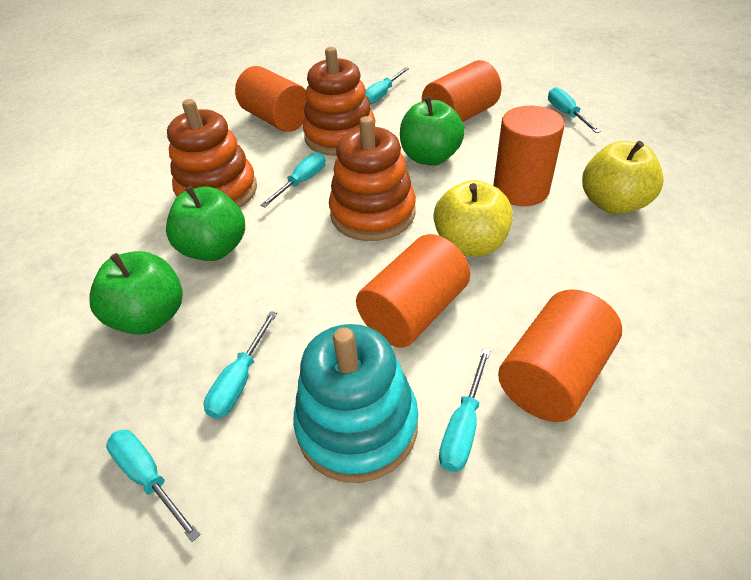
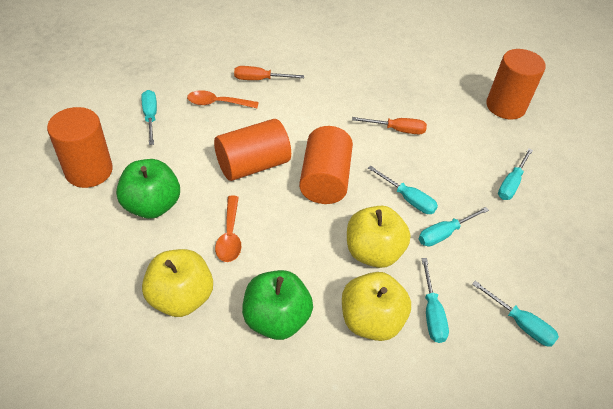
green apple: [89,251,183,335] [166,186,245,261] [400,96,465,166] = 3 -> [116,159,180,219] [242,270,313,340] = 2
orange cylinder: [235,66,307,132] [356,234,470,348] [422,60,502,122] [493,106,565,206] [498,289,622,422] = 5 -> [47,107,113,188] [214,119,291,181] [299,126,353,204] [486,49,546,120] = 4
orange screwdriver: none = 0 -> [234,66,304,80] [352,117,427,134] = 2
orange spoon: none = 0 -> [187,90,259,108] [215,196,241,262] = 2
orange stacking toy: [167,99,257,208] [303,47,375,156] [329,116,416,241] = 3 -> none = 0
turquoise stacking toy: [293,324,418,483] = 1 -> none = 0
yellow apple: [433,180,513,257] [582,141,664,214] = 2 -> [142,249,213,317] [342,272,411,341] [347,206,411,268] = 3

